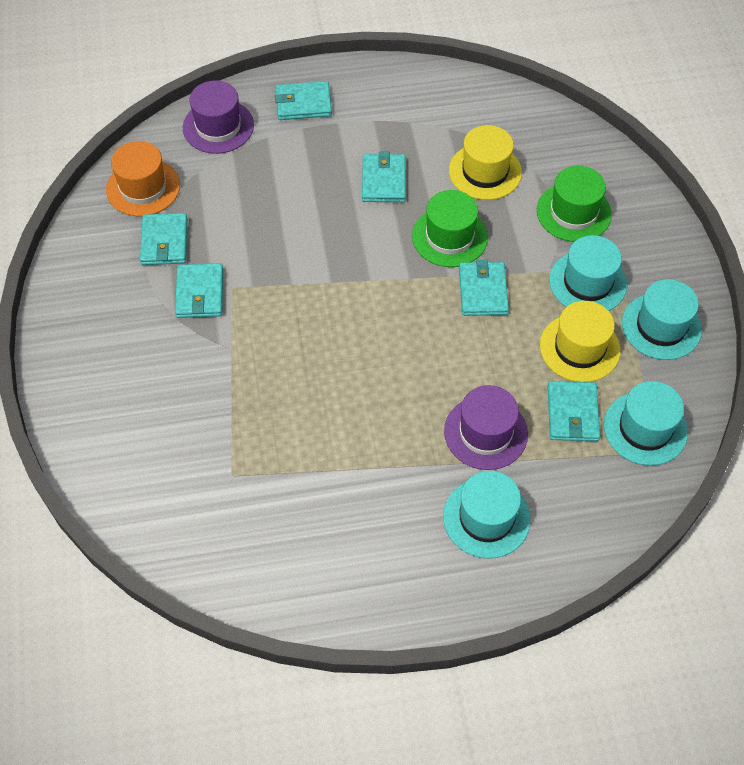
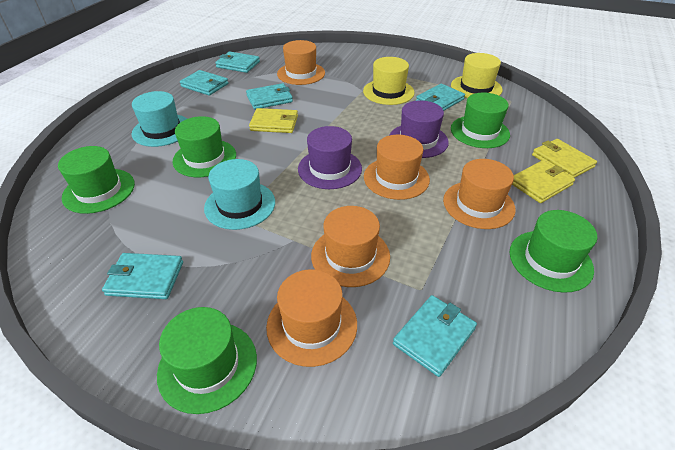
green hat: [412,190,488,267] [537,166,612,242] = 2 -> [58,146,135,214] [157,307,257,414] [172,116,236,177] [451,93,510,148] [509,210,597,293] = 5
orange hat: [106,141,180,216] = 1 -> [266,269,357,367] [277,40,325,85] [311,206,390,287] [364,135,430,200] [443,159,516,229] = 5
turquoise hat: [443,471,531,558] [549,235,627,311] [604,381,688,466] [622,279,702,360] = 4 -> [132,91,187,147] [204,159,275,230] = 2
yellow wallet: none = 0 -> [249,108,298,133] [512,160,575,203] [532,139,597,178] = 3

